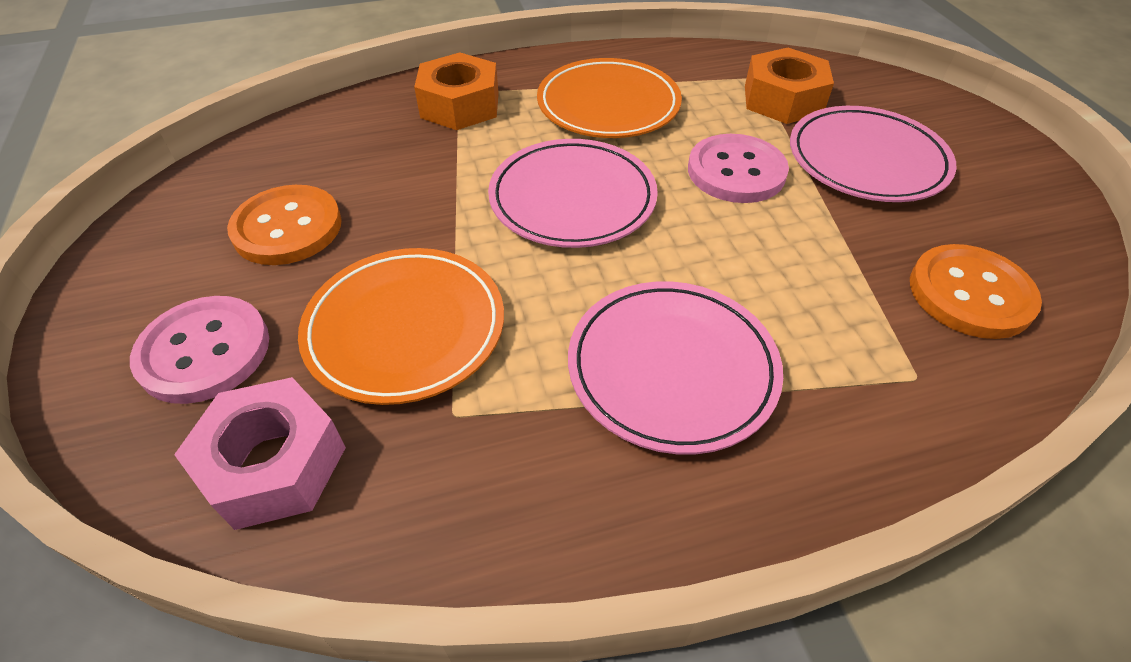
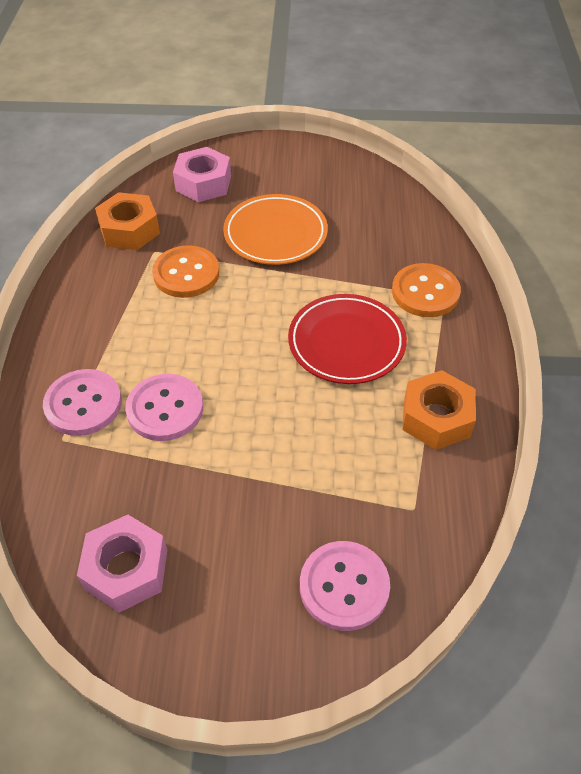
orange plate: [298,248,504,405] [537,58,682,138] = 2 -> [223,194,328,265] = 1
pink button: [130,296,269,404] [688,134,789,203] = 2 -> [43,369,122,436] [125,374,203,441] [300,541,390,631] = 3
pink nut: [174,377,346,530] = 1 -> [77,515,167,612] [173,147,231,202] = 2
pink plate: [488,139,658,248] [568,281,783,454] [790,106,956,202] = 3 -> none = 0
red plate: none = 0 -> [288,294,407,384] = 1

